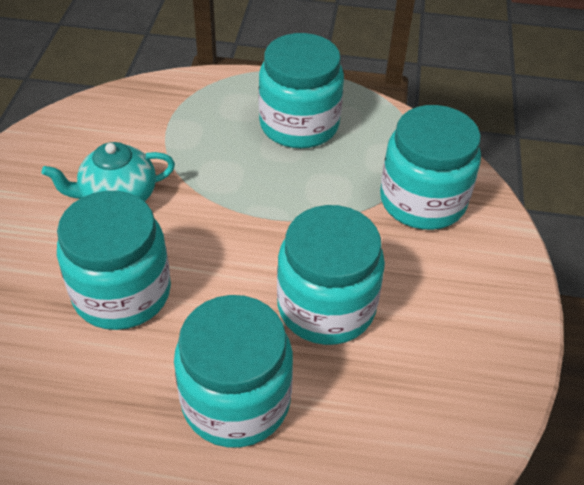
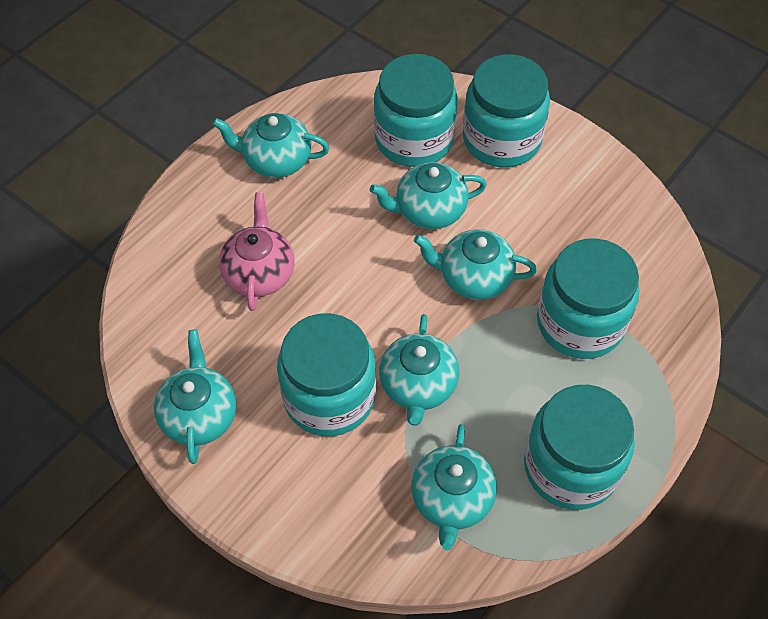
pink teapot: none = 0 -> [219,193,295,311] = 1
turquoise teapot: [42,142,175,202] = 1 -> [154,330,236,464] [212,113,329,178] [370,162,487,229] [379,314,459,426] [411,424,497,551] [414,229,537,300] = 6

